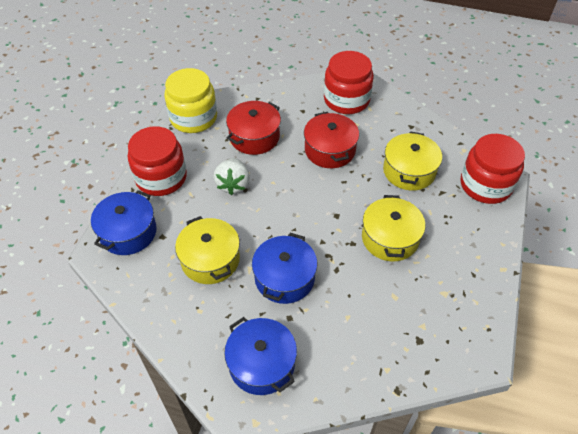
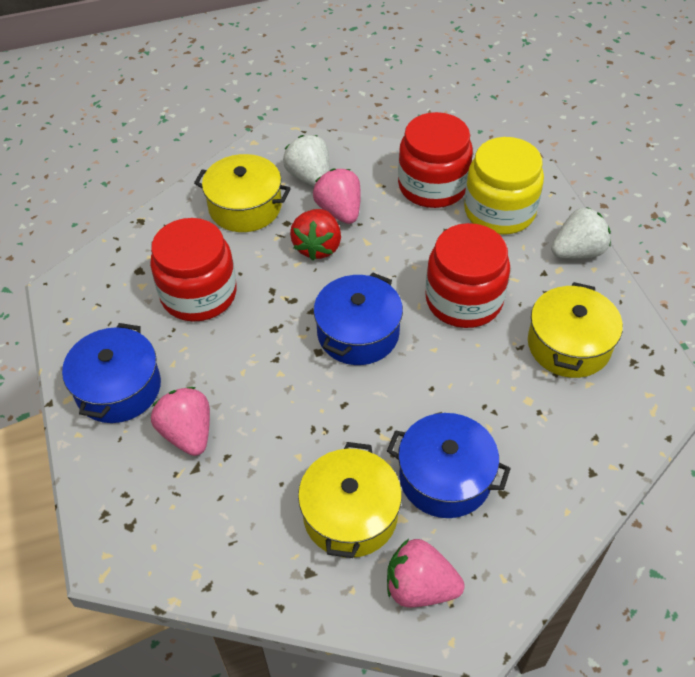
pink strawberry: none = 0 -> [151,387,210,456] [313,169,361,224] [387,539,464,608] = 3
red pot: [226,101,281,155] [304,112,359,168] = 2 -> none = 0
red strawberry: none = 0 -> [290,209,341,260] = 1
white strawberry: [213,158,250,195] = 1 -> [283,135,330,186] [551,207,611,258] = 2

